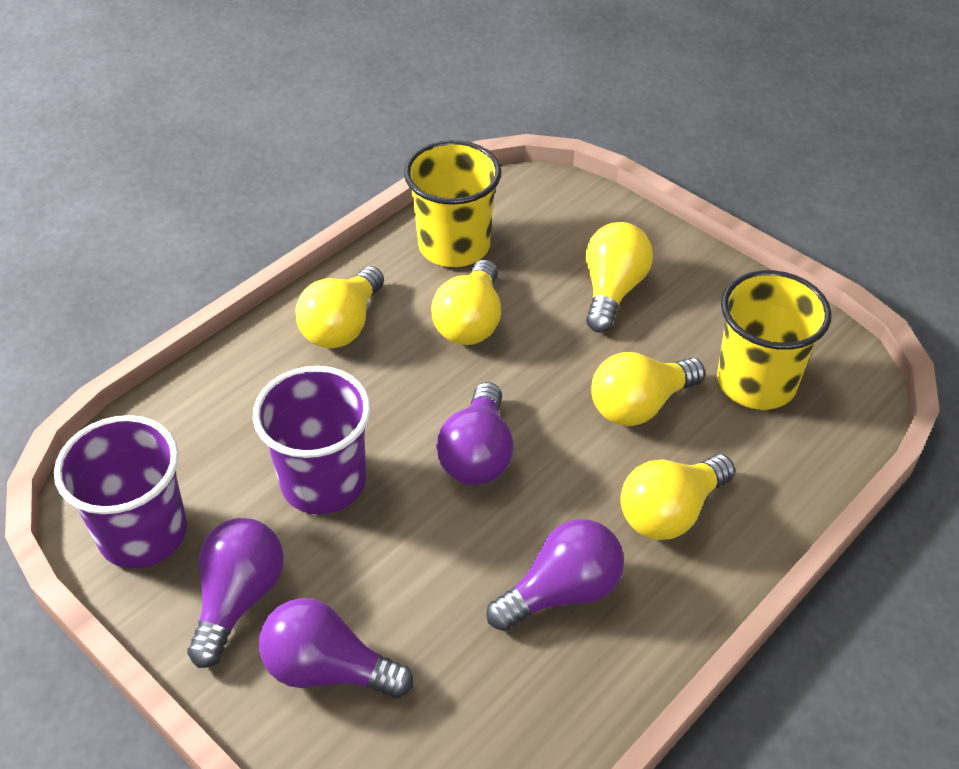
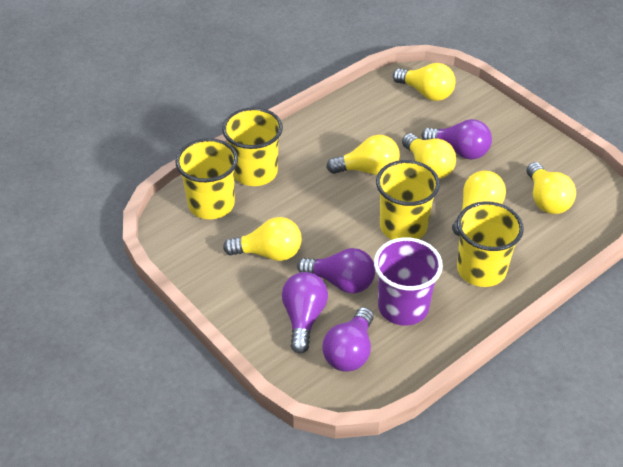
purple cup: [54,415,187,569] [253,366,371,514] = 2 -> [374,237,443,326] = 1
yellow cup: [404,140,501,267] [717,270,832,410] = 2 -> [175,138,238,219] [222,107,283,186] [376,160,440,240] [457,201,524,287] = 4
yellow light bulb: [296,266,384,348] [431,260,501,345] [586,222,653,333] [591,352,705,426] [620,454,735,540] = 5 -> [223,217,302,261] [326,135,400,175] [393,63,456,101] [402,133,456,179] [452,171,506,236] [527,162,576,214] = 6

